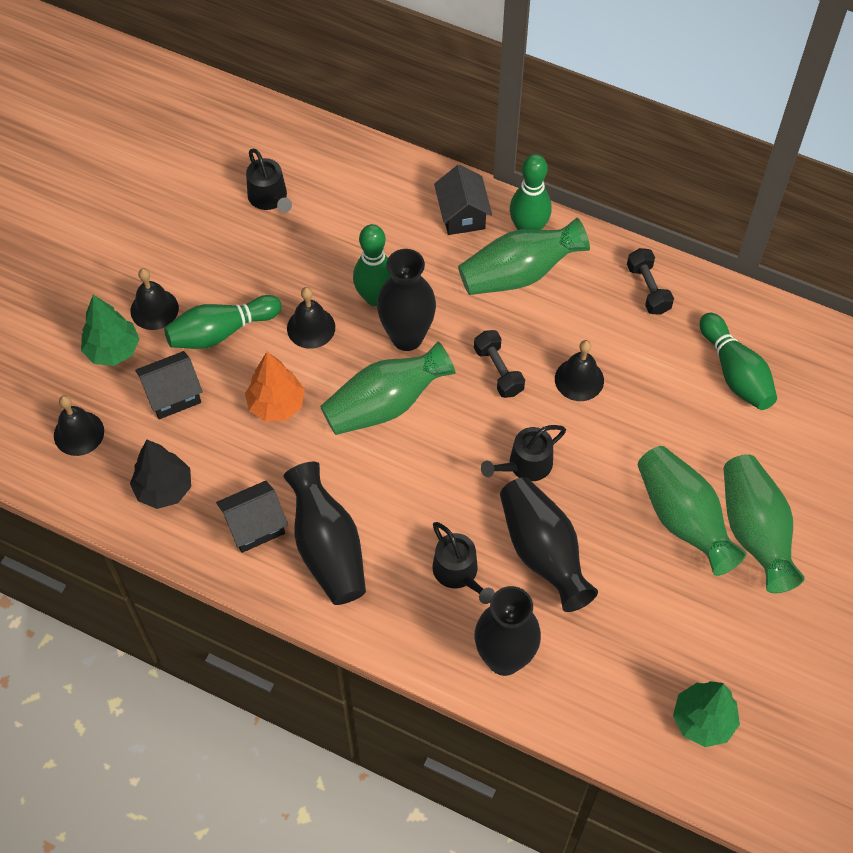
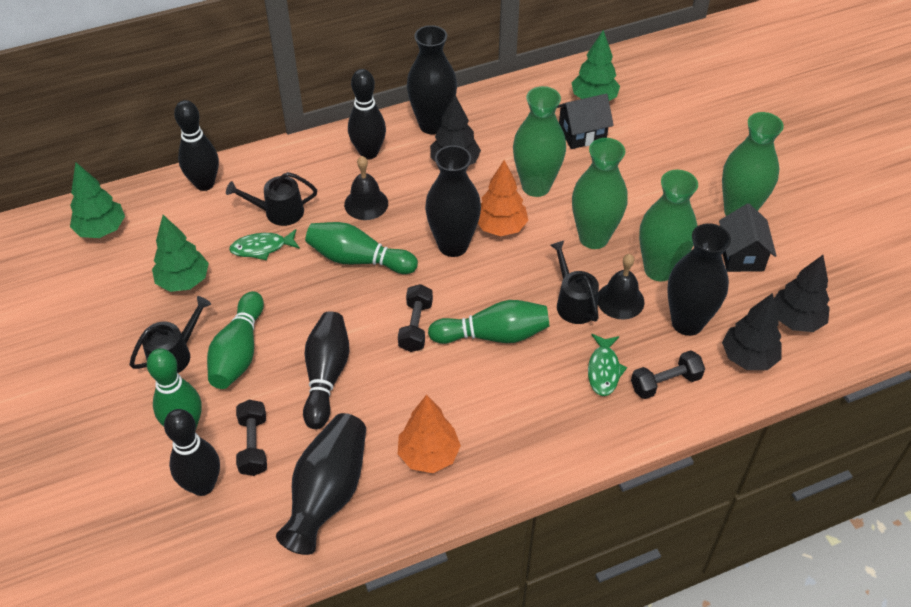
black bell: [54,395,104,456] [131,268,179,330] [287,287,335,349] [555,340,604,401] = 4 -> [344,156,388,220] [598,254,644,320] = 2
black bowling pin: none = 0 -> [164,409,220,496] [174,100,219,191] [303,311,349,429] [348,69,386,159] = 4
black dumbbell: [474,330,525,398] [627,248,674,315] = 2 -> [236,400,267,476] [398,284,433,352] [631,350,705,399] = 3
black house: [135,351,203,419] [216,481,288,553] [434,165,492,235] = 3 -> [557,94,614,149] [719,204,777,272] = 2
black tree: [130,440,191,509] = 1 -> [430,95,481,165] [722,293,781,370] [774,255,830,332] = 3
green fish: none = 0 -> [229,229,300,260] [588,334,627,396] = 2
green tree: [81,295,139,366] [673,681,740,747] = 2 -> [70,162,125,238] [152,215,209,292] [572,30,620,101] = 3
orange tree: [245,352,305,422] = 1 -> [398,394,461,473] [478,160,528,236] = 2

